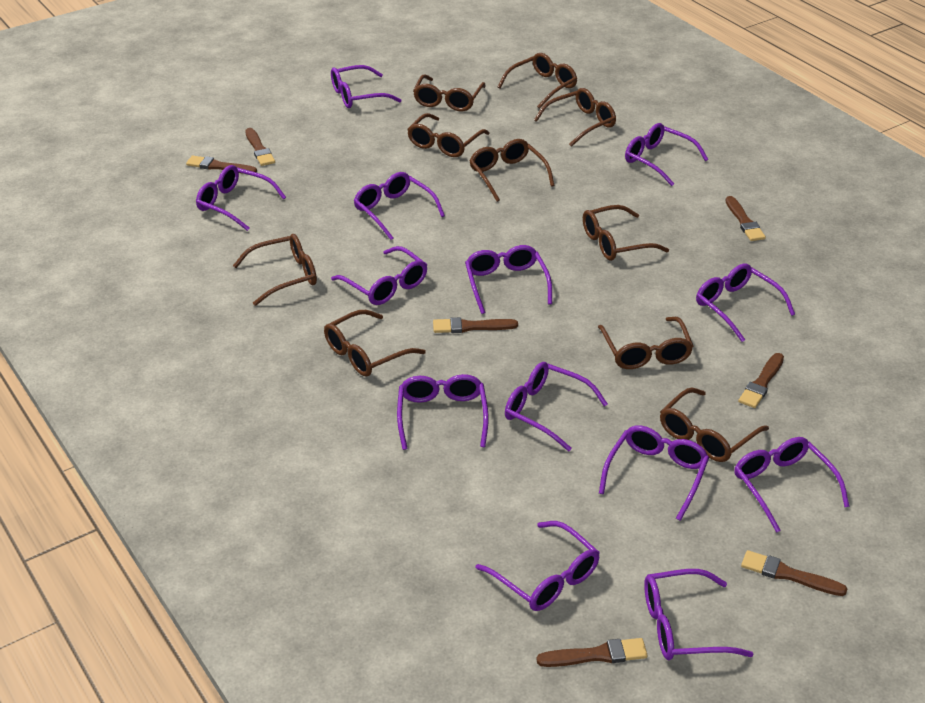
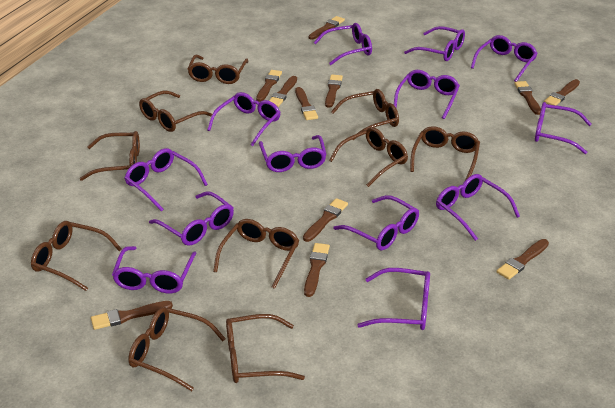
brown brush: [186,155,257,174] [245,128,275,166] [433,317,518,333] [537,638,648,667] [725,196,766,241] [738,353,784,408] [741,550,847,596] = 7 -> [91,301,173,330] [256,70,282,102] [269,76,297,107] [295,87,318,120] [303,198,348,242] [304,243,330,297] [309,16,345,40] [325,75,343,108] [497,239,549,280] [514,81,541,115] [544,79,580,105] = 11

